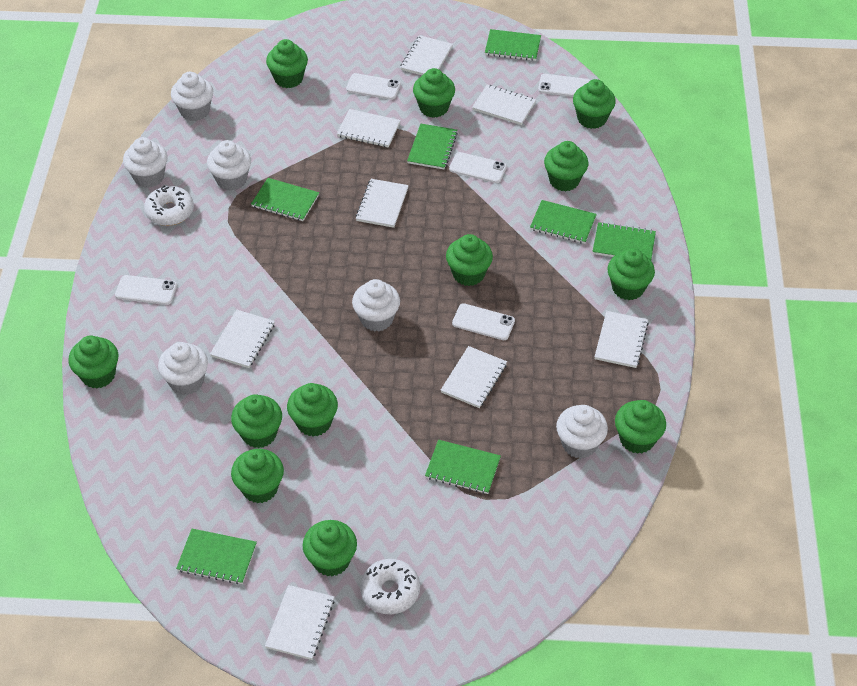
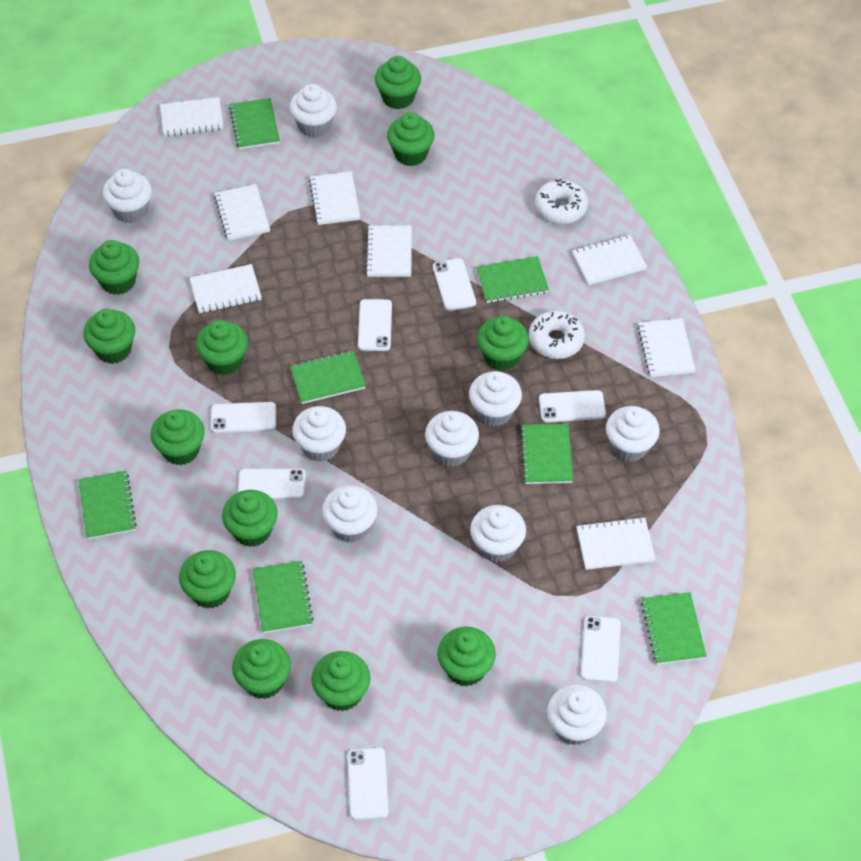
white cupcake: [123,137,168,188] [158,342,208,395] [171,72,213,121] [207,140,251,191] [352,279,400,332] [556,405,608,459] = 6 -> [103,169,152,223] [290,84,337,138] [292,406,346,462] [322,485,378,543] [425,411,479,467] [469,371,522,427] [470,505,526,562] [547,684,607,746] [606,406,660,462] = 9
white phone: [115,275,177,305] [346,73,401,100] [449,152,507,183] [452,303,515,340] [538,74,590,97] = 5 -> [211,402,276,433] [238,469,306,500] [347,748,389,820] [358,299,392,351] [433,258,476,311] [539,390,606,423] [581,616,621,683] = 7

